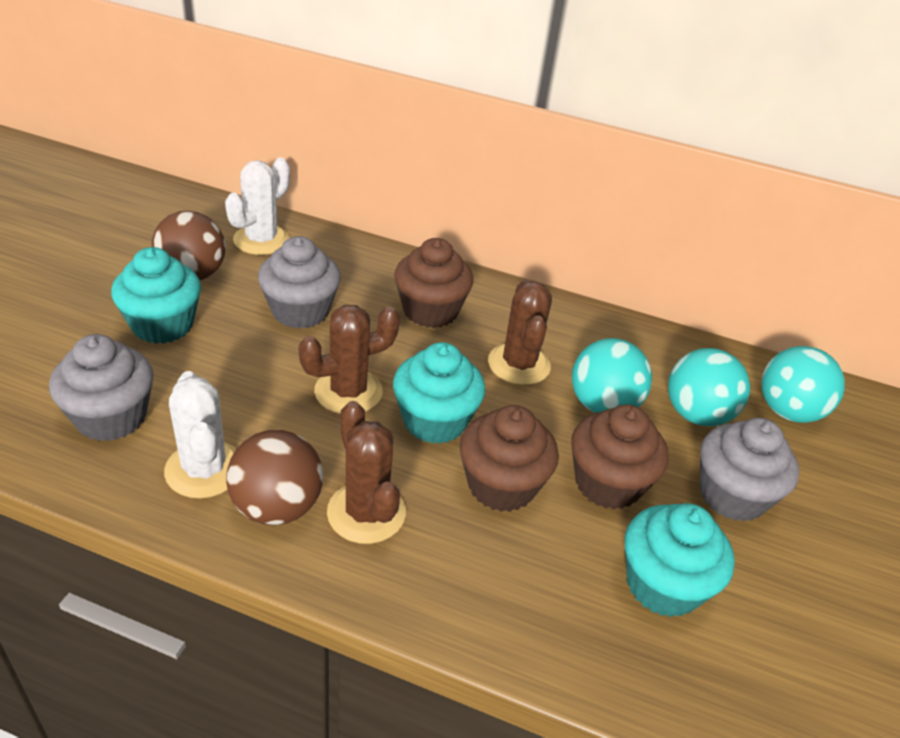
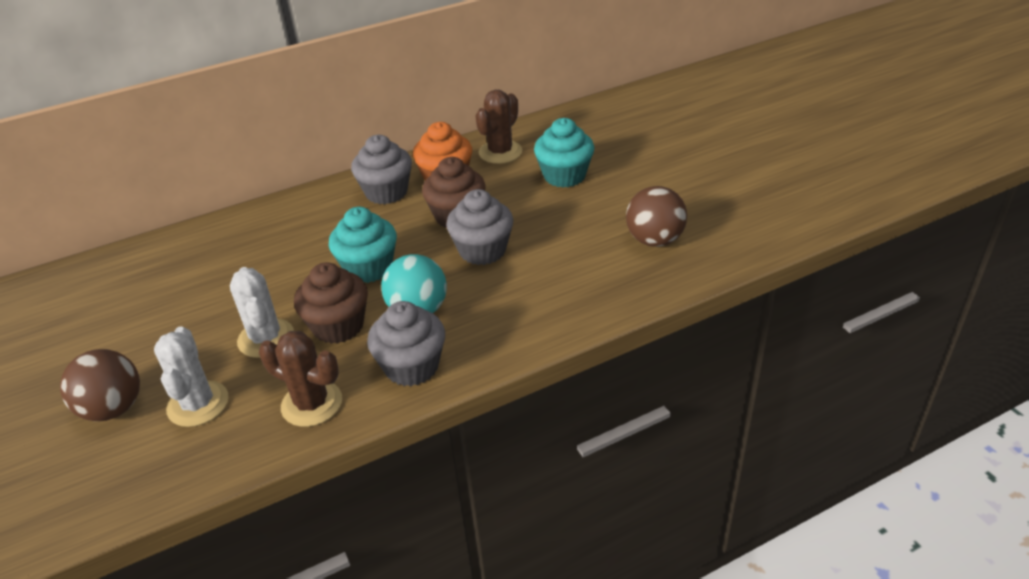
brown cactus: [298,305,400,414] [327,401,406,544] [488,280,552,385] = 3 -> [259,331,342,427] [476,90,522,164] = 2
brown cupcake: [394,238,473,328] [460,405,559,512] [571,405,669,509] = 3 -> [294,262,368,344] [422,157,486,228] = 2
orange cupcake: none = 0 -> [413,122,472,180] = 1
turquoise ball: [572,338,652,413] [668,348,750,426] [762,346,845,423] = 3 -> [381,254,447,313] = 1
turquoise cupcake: [111,247,201,344] [393,342,485,444] [625,503,735,617] = 3 -> [329,207,397,283] [534,118,595,188] = 2

